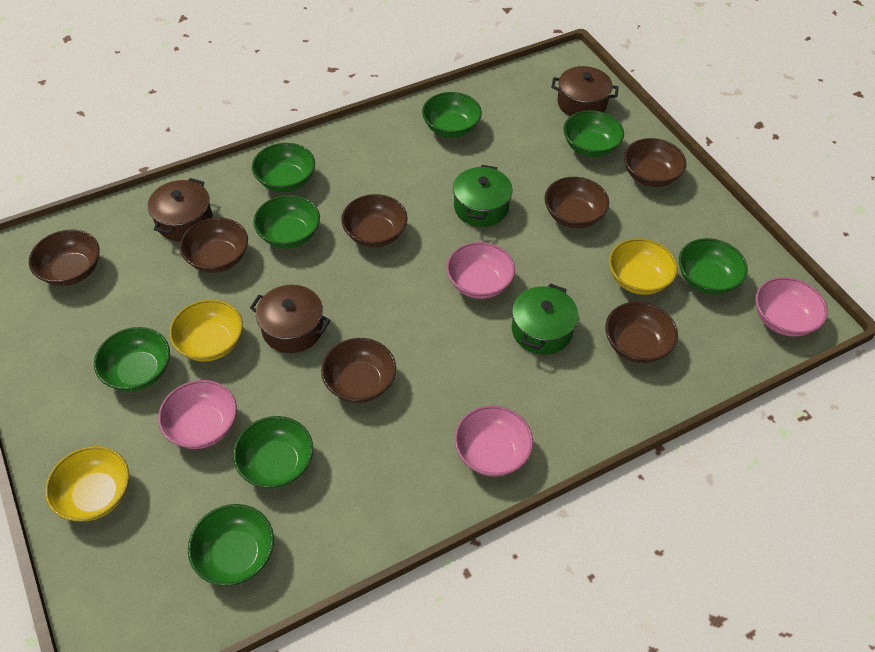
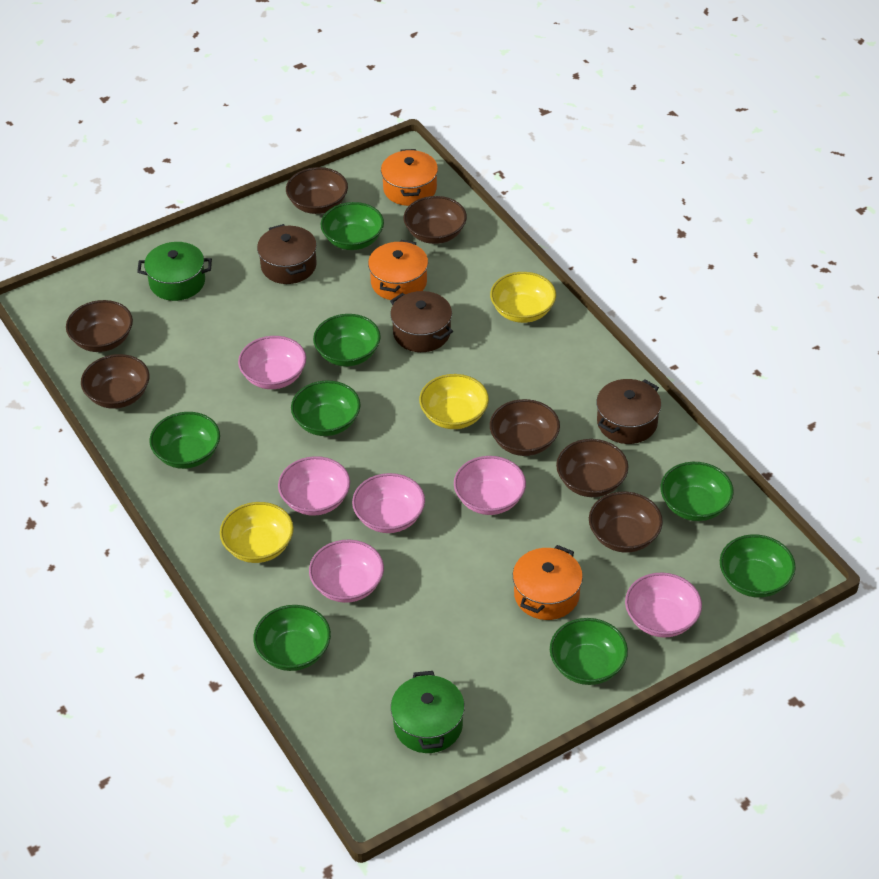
orange pot: none = 0 -> [368,240,428,300] [381,149,438,206] [513,545,583,620] = 3
pink bowl: [158,380,237,449] [446,242,515,299] [454,405,533,477] [755,277,828,337] = 4 -> [238,336,306,389] [278,456,350,516] [309,540,384,603] [352,473,425,533] [454,456,526,515] [625,573,702,637] = 6

